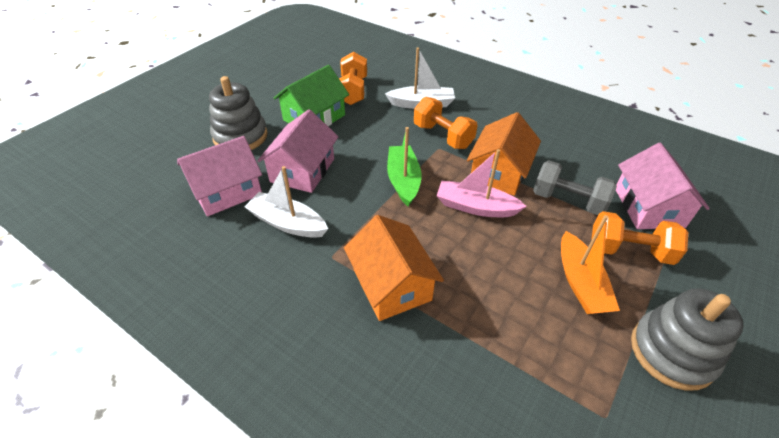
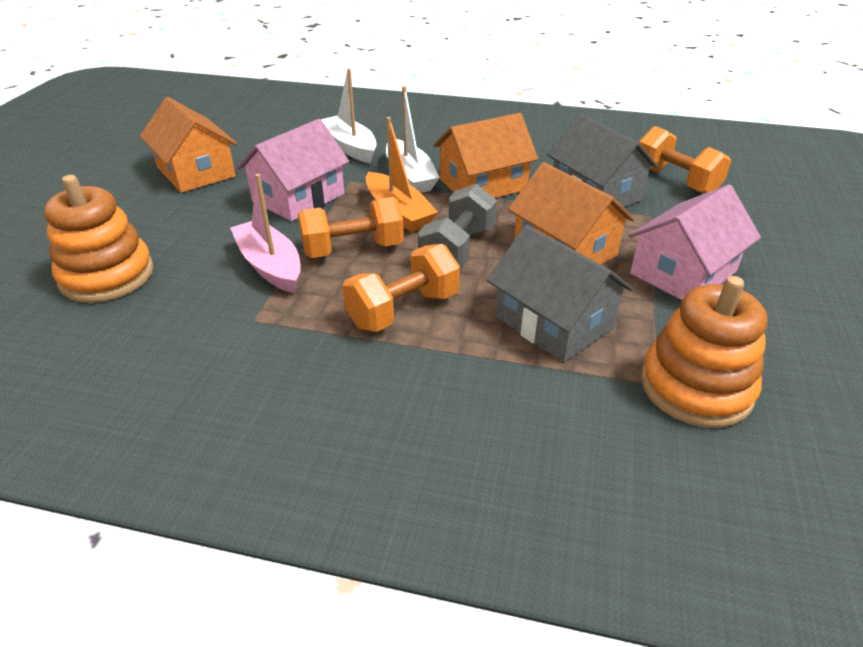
green boat: [387,127,422,207] = 1 -> none = 0
green house: [274,65,349,126] = 1 -> none = 0
grey house: none = 0 -> [487,225,634,362] [547,114,659,207] = 2
grey stacking toy: [209,76,268,150] [631,288,744,391] = 2 -> none = 0
orange house: [344,215,444,321] [467,112,541,196] = 2 -> [140,97,237,193] [434,113,538,198] [508,162,635,264] = 3
orange stacking toy: none = 0 -> [44,175,154,303] [641,276,768,428] = 2
pink house: [177,136,262,216] [257,109,339,193] [616,143,710,229] = 3 -> [237,119,350,221] [628,185,761,300] = 2

